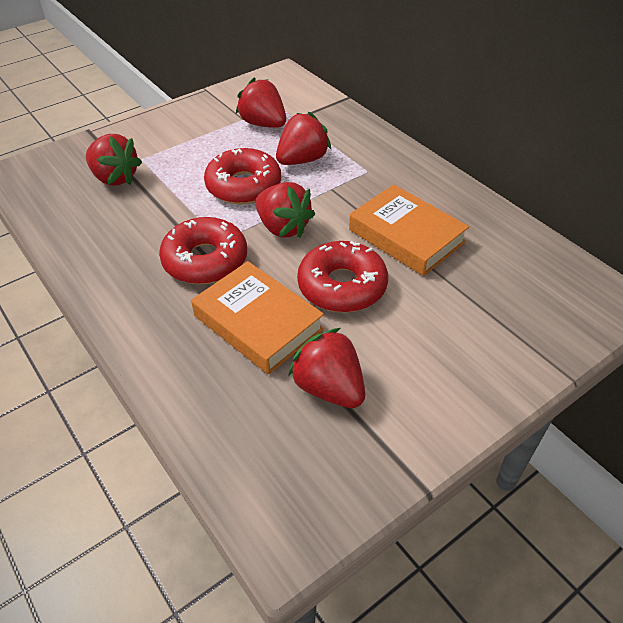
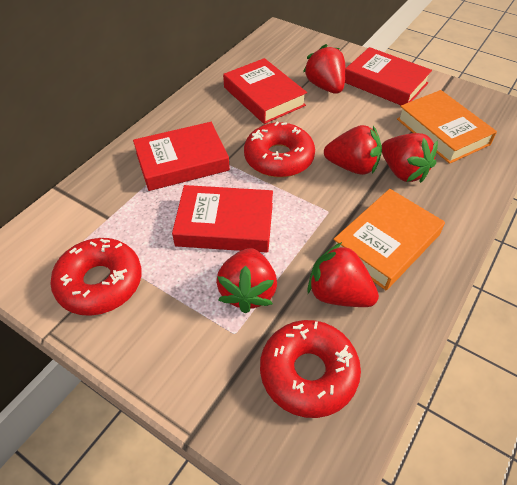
red book: none = 0 -> [133,122,230,191] [172,185,273,252] [223,58,307,124] [345,47,432,105] = 4

